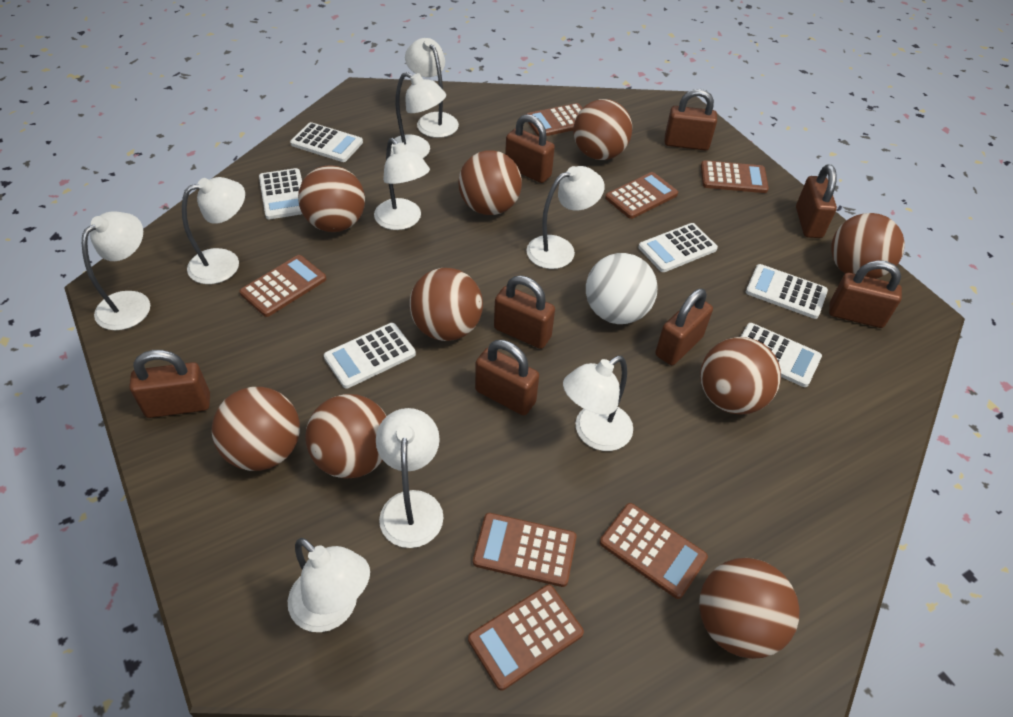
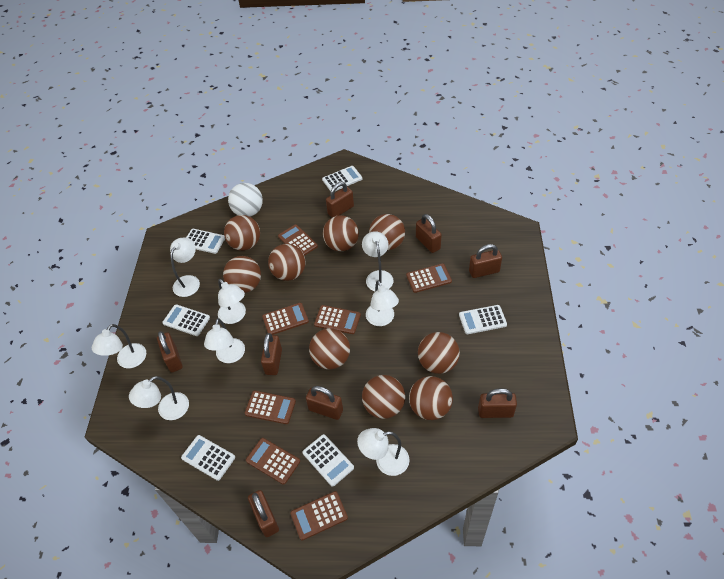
white lamp: [82,211,150,330] [182,177,245,284] [288,538,370,632] [374,138,430,230] [376,408,444,548] [391,72,446,158] [405,38,459,138] [526,166,605,269] [563,356,633,451] = 9 -> [92,324,146,368] [129,376,189,420] [170,237,200,297] [204,318,245,363] [218,279,246,324] [357,428,410,476] [362,231,394,291] [366,280,399,326] = 8

